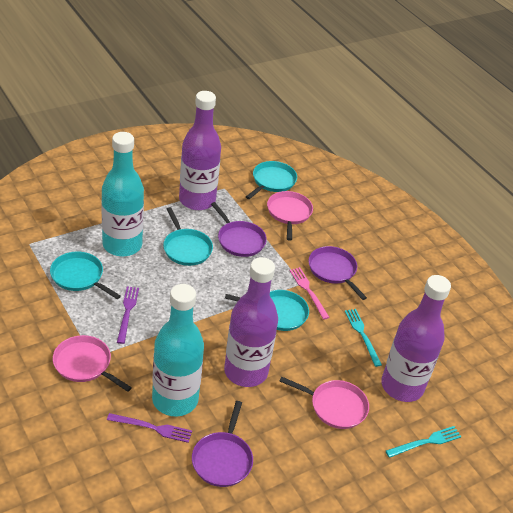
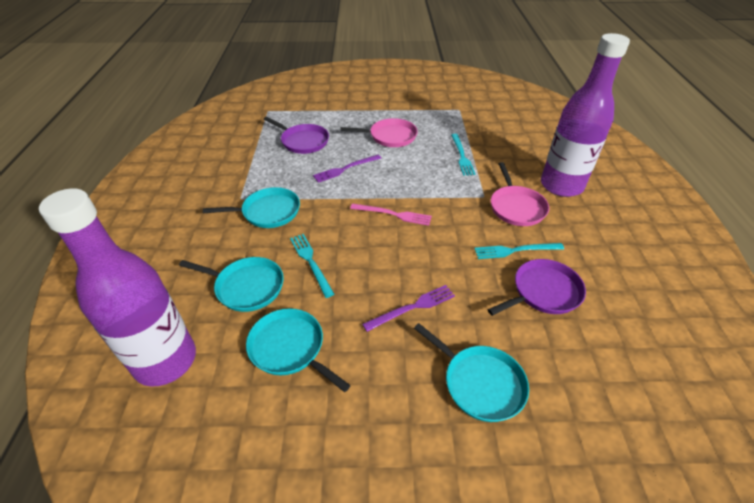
pink pan: [53,335,132,392] [267,191,313,240] [279,377,369,429] = 3 -> [340,118,418,147] [491,162,549,226] = 2
purple bottle: [179,91,221,210] [224,257,278,387] [381,275,451,402] = 3 -> [39,188,196,387] [541,33,630,197] = 2
purple pan: [192,401,253,487] [211,202,267,257] [309,246,367,300] = 3 -> [264,117,329,154] [487,259,586,316] = 2
turquoise bottle: [101,132,144,257] [152,284,204,416] = 2 -> none = 0
turquoise fork: [345,309,382,367] [386,426,462,458] = 2 -> [290,234,334,298] [451,134,475,176] [474,243,564,259] = 3

